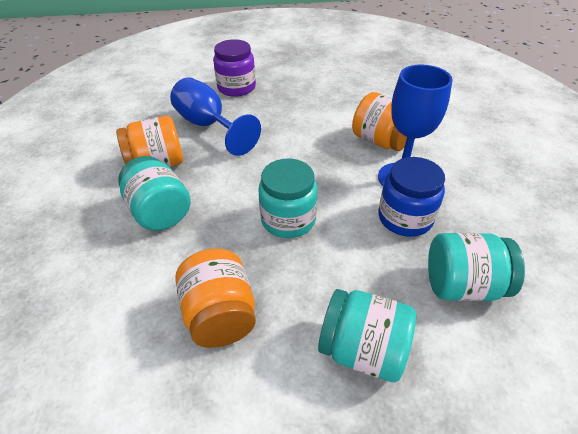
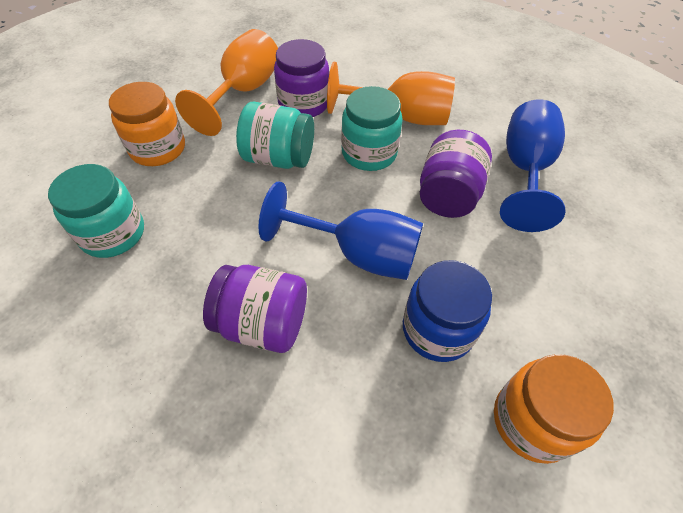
orange goblet: none = 0 -> [175,29,278,136] [327,62,455,125] = 2
orange jar: [116,116,183,167] [175,248,256,348] [352,92,407,151] = 3 -> [109,82,185,166] [494,354,614,464] = 2
purple jar: [213,39,256,97] = 1 -> [203,265,307,353] [274,39,329,117] [420,130,492,218] = 3
turquoise jar: [118,156,191,231] [258,159,317,238] [318,289,416,382] [428,233,525,301] = 4 -> [48,164,144,258] [236,101,314,169] [341,86,403,171] = 3

